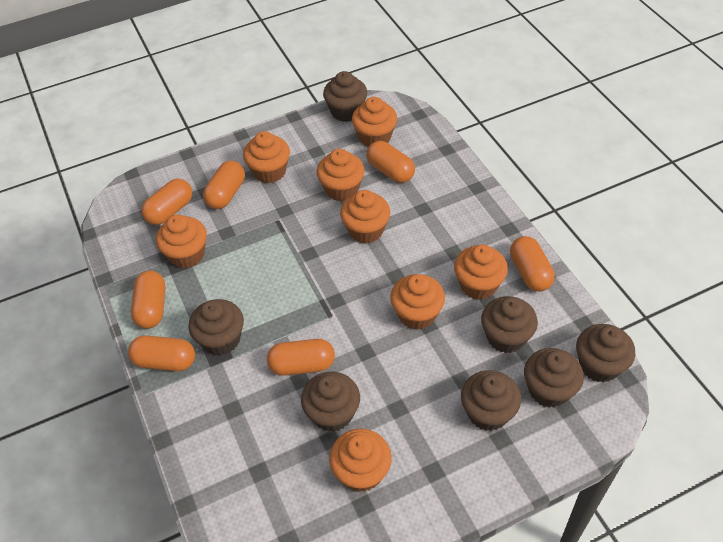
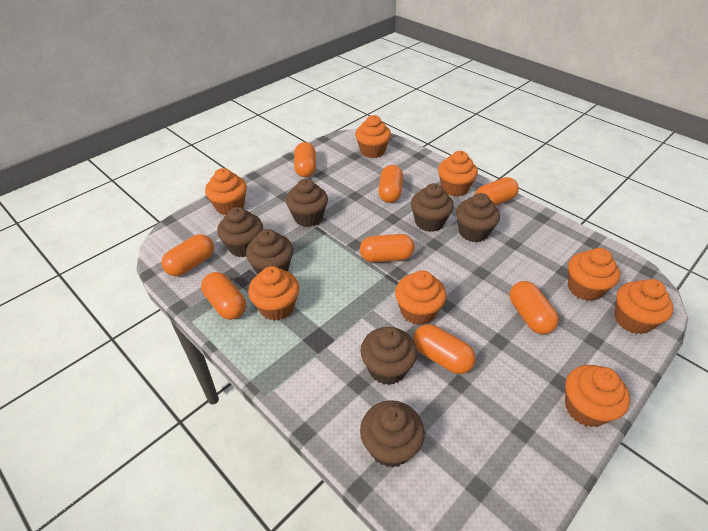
orange capsule: [128,335,195,371] [131,271,165,329] [141,179,192,225] [203,161,245,209] [267,339,335,376] [367,141,415,183] [510,236,555,292] = 7 -> [161,234,214,276] [201,272,246,320] [294,142,316,177] [360,234,415,262] [378,165,403,203] [413,324,476,374] [475,177,519,206] [510,281,559,334] = 8

